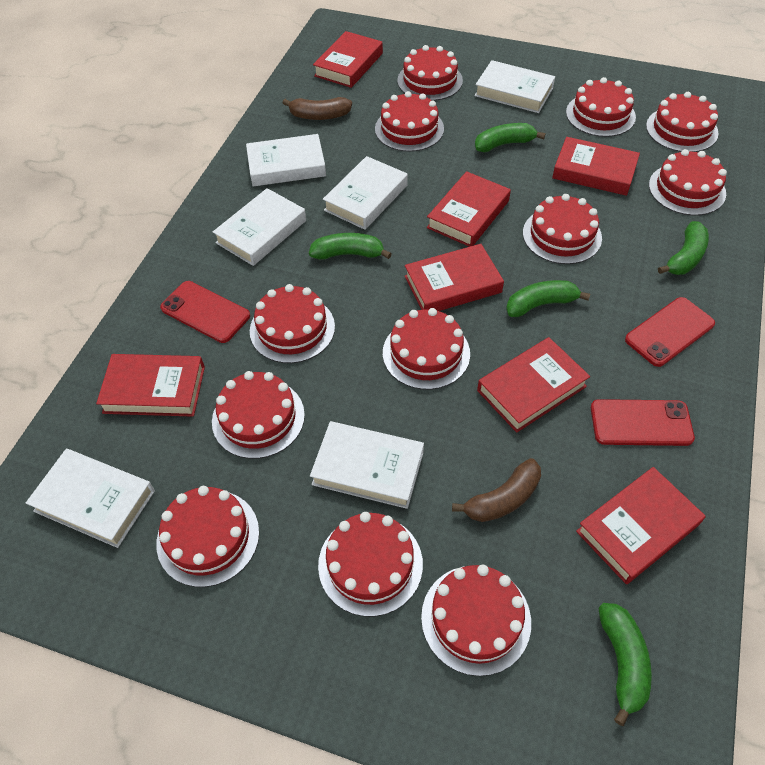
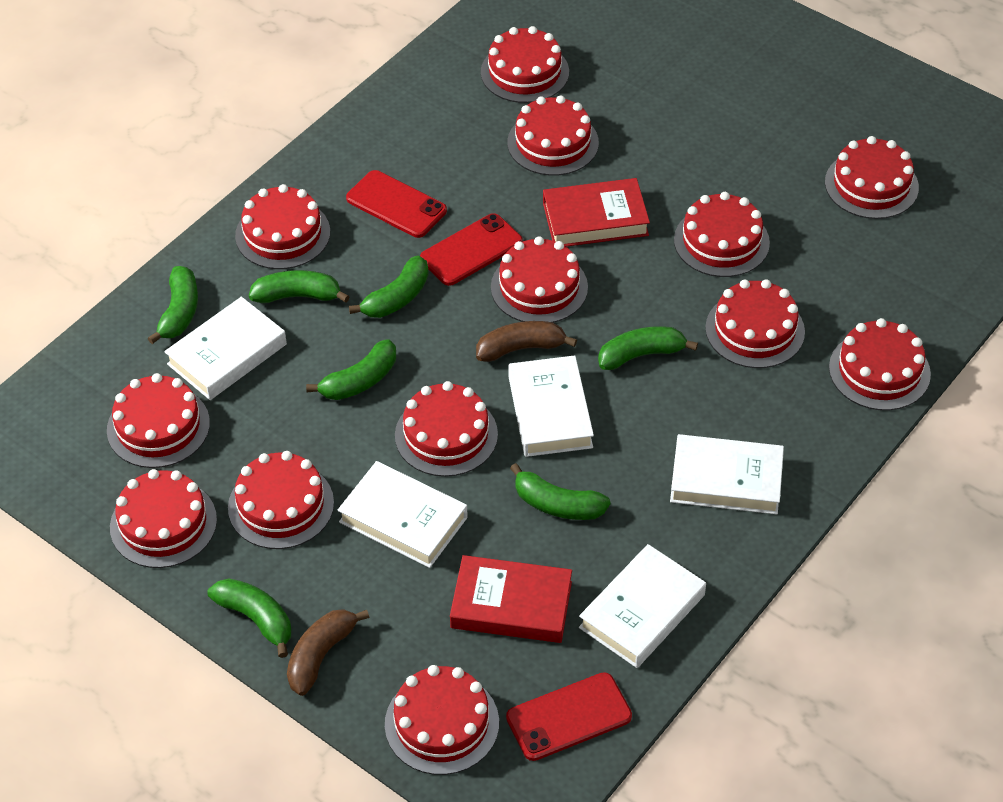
green banana: [309,233,392,259] [475,123,545,152] [506,280,590,317] [598,603,652,726] [658,221,709,275] = 5 -> [147,266,198,344] [208,578,291,658] [249,270,350,303] [306,339,396,400] [349,255,429,318] [510,463,610,520] [598,326,698,370] = 7
red book: [96,354,205,417] [313,31,383,88] [405,244,504,311] [427,171,511,247] [477,337,590,433] [552,137,640,196] [576,467,705,584] = 7 -> [450,555,572,643] [543,178,650,247] = 2
red cake: [156,486,259,587] [212,371,305,459] [250,284,335,363] [318,512,423,617] [375,91,444,152] [383,308,470,390] [397,45,463,101] [421,565,531,676] [523,194,602,264] [566,77,636,137] [646,92,719,152] [649,149,727,216] = 12 -> [107,373,210,468] [110,469,217,568] [228,451,334,549] [235,184,330,269] [385,665,499,775] [395,381,498,477] [481,26,569,103] [491,236,588,323] [507,95,599,176] [674,192,770,277] [705,279,805,368] [825,136,919,219] [829,318,931,410] = 13
white book: [26,449,155,548] [213,188,306,266] [246,134,326,186] [310,421,424,509] [323,156,408,230] [475,60,555,113] = 6 -> [164,297,287,400] [338,461,468,568] [508,355,594,457] [579,544,706,668] [670,434,784,514] = 5

